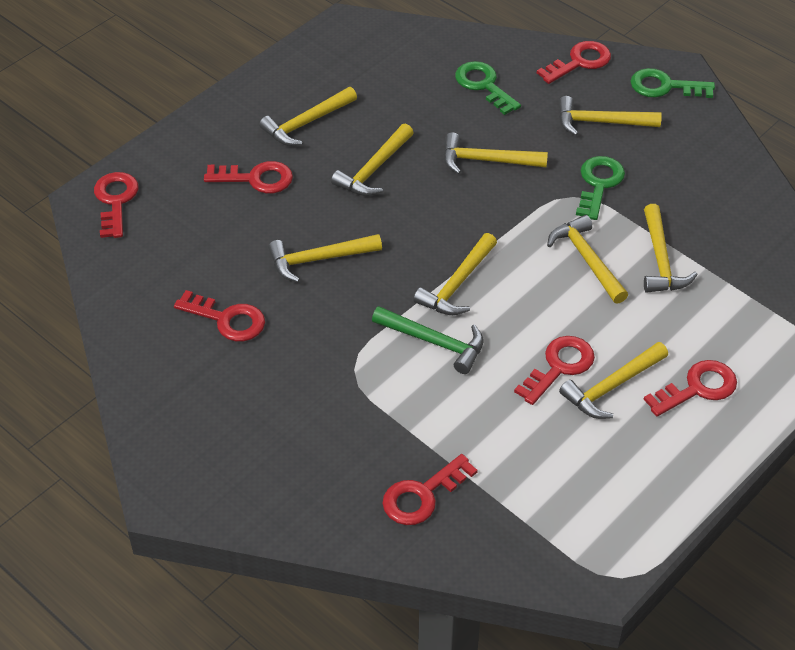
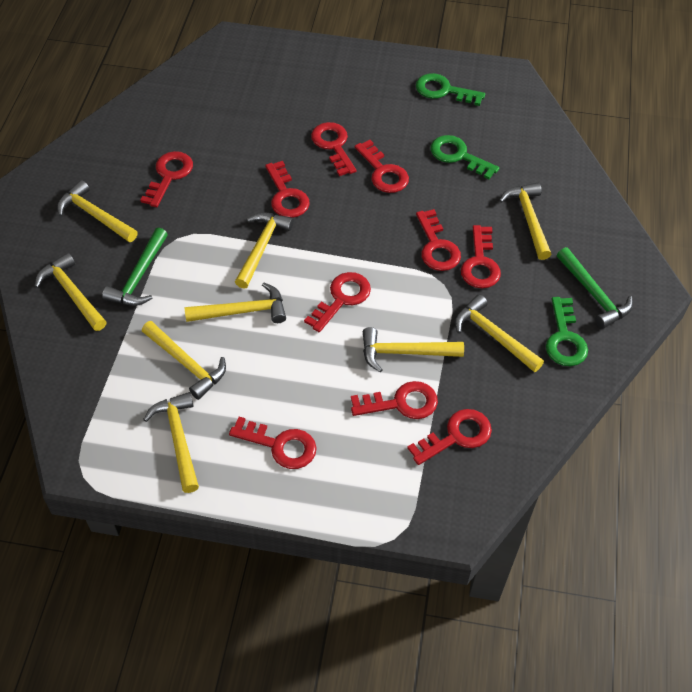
green hammer: [372,306,484,374] = 1 -> [102,228,168,306] [557,247,633,329] = 2
red key: [94,172,139,238] [174,290,265,342] [204,161,293,194] [382,454,478,525] [514,336,595,405] [537,41,611,84] [643,360,737,416] = 7 -> [140,151,193,207] [229,417,317,469] [265,161,310,218] [304,272,371,332] [311,122,356,176] [351,381,438,419] [355,140,409,193] [407,409,492,465] [416,209,461,271] [461,225,501,288] = 10

